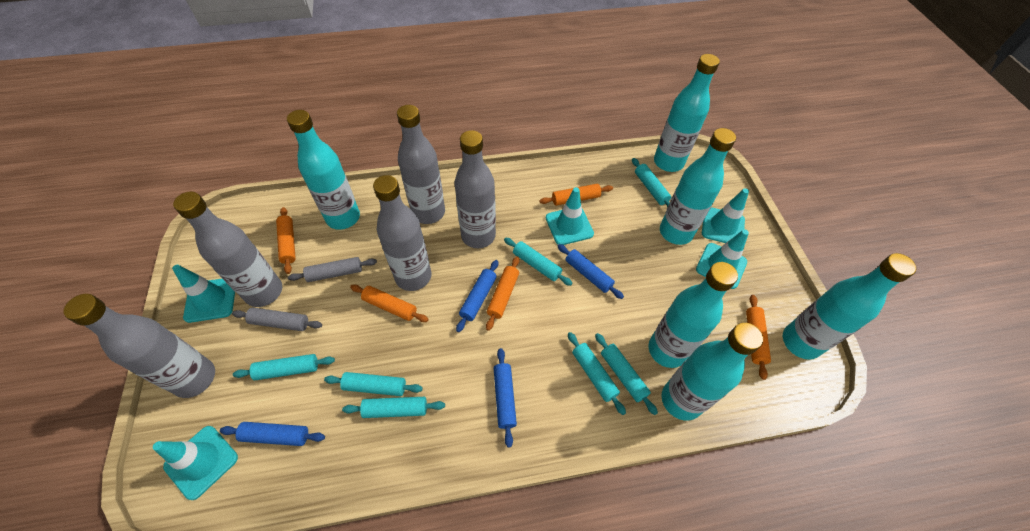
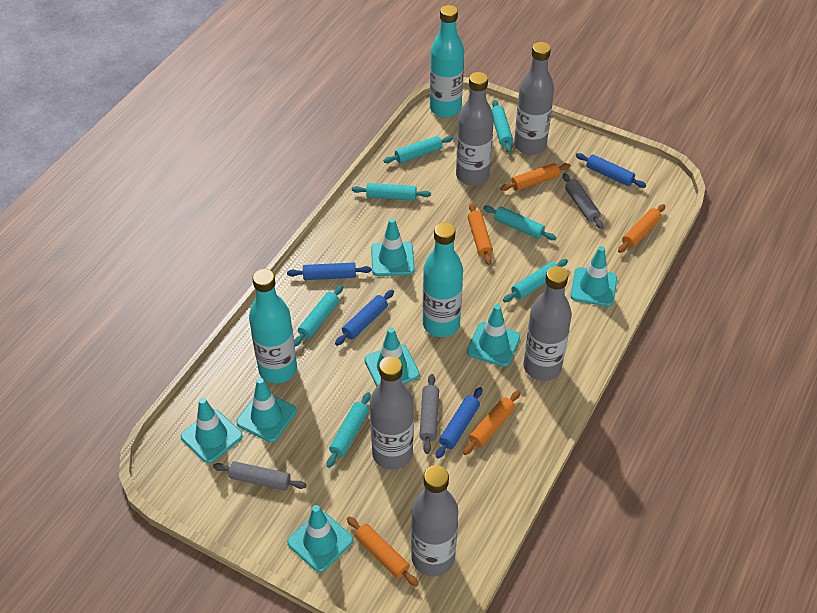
grey rolling pin: [232,307,322,331] [288,257,377,282] = 2 -> [213,461,306,491] [419,374,439,454] [563,173,603,229] = 3
turquoise bottle: [287,110,360,230] [648,262,738,368] [654,54,720,172] [660,128,736,245] [662,323,763,421] [783,253,916,360] = 6 -> [249,269,297,383] [423,222,463,337] [430,5,464,117] = 3
turquoise traffic cone: [153,426,238,500] [172,265,235,323] [546,187,594,245] [696,229,749,289] [702,188,749,243] = 5 -> [181,398,243,463] [237,378,296,442] [287,505,353,572] [364,327,420,387] [371,218,415,276] [467,304,520,367] [570,246,617,307] = 7

